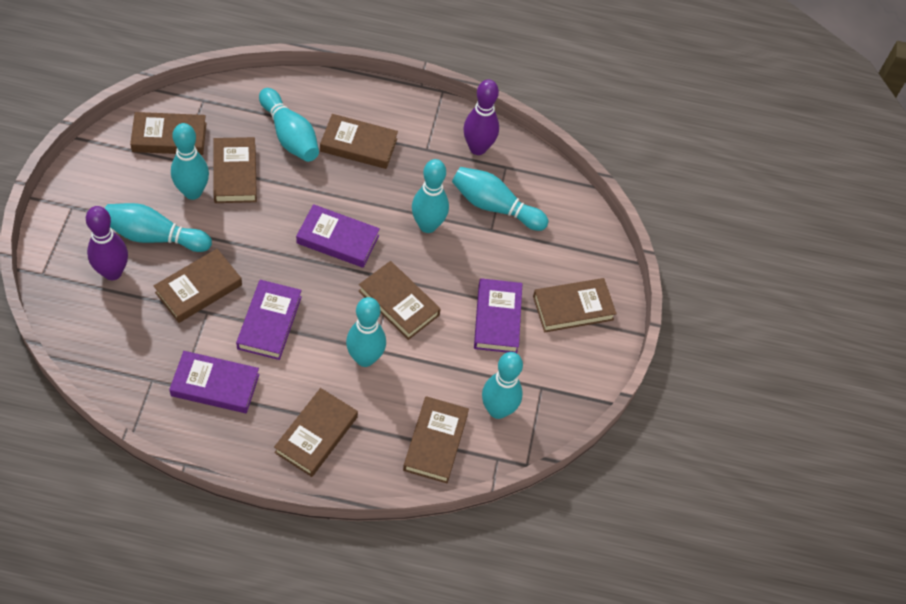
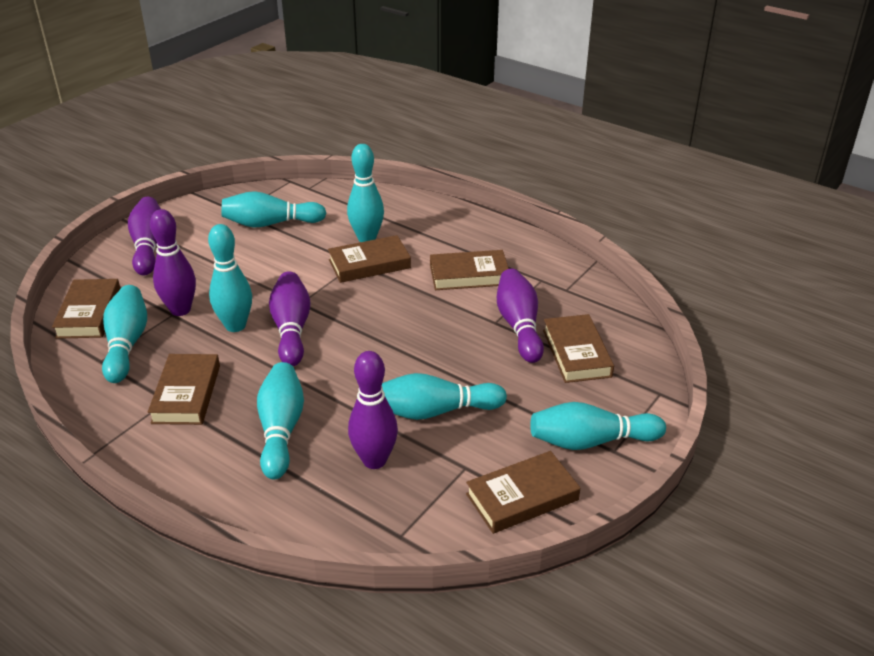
brown book: [130,112,206,155] [154,249,242,323] [213,137,257,203] [274,388,358,477] [320,114,398,169] [359,261,441,340] [403,396,469,483] [533,278,617,332] = 8 -> [52,279,121,339] [148,354,220,425] [328,235,411,283] [430,250,509,290] [466,451,580,534] [543,314,614,383] = 6
purple book: [169,351,259,413] [236,280,302,360] [296,204,380,268] [474,278,522,353] = 4 -> none = 0
purple bowling pin: [86,206,128,280] [463,79,499,155] = 2 -> [128,197,161,275] [150,209,196,316] [269,271,310,366] [348,351,398,469] [497,269,544,363] = 5

